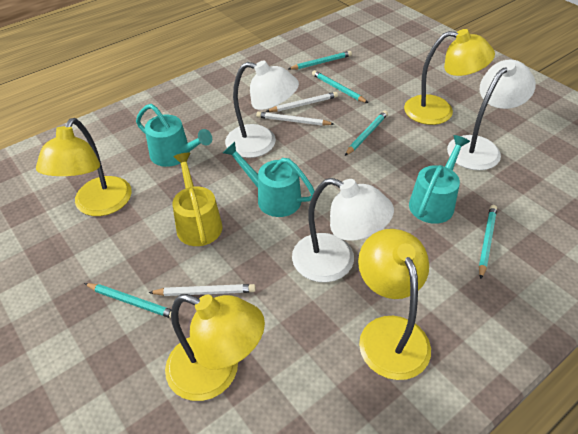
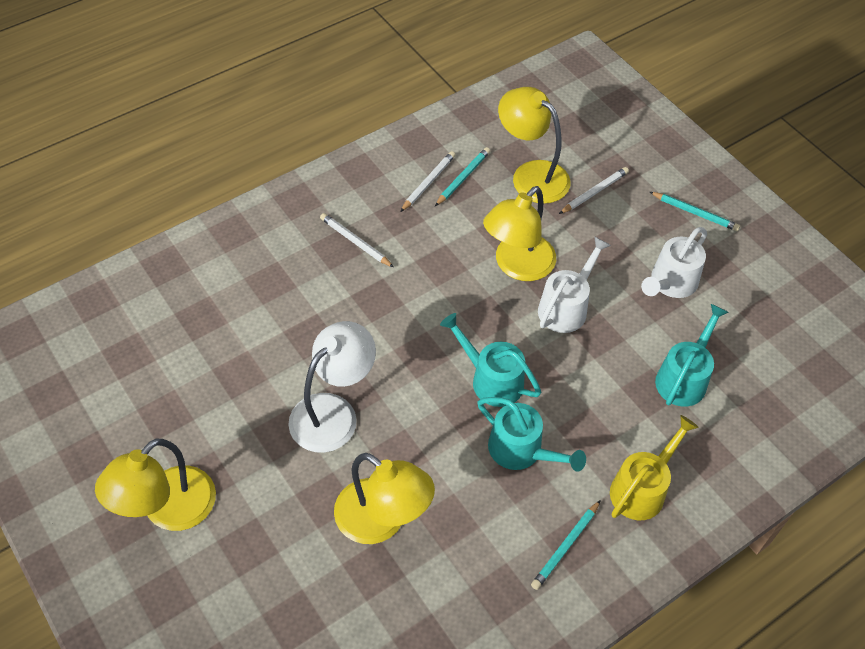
turquoise pencil: [84,283,172,318] [289,51,352,70] [312,70,368,103] [345,111,388,156] [479,205,497,279] = 5 -> [435,147,490,206] [531,500,601,590] [650,192,740,231] = 3
white lamp: [225,60,299,158] [292,178,394,282] [447,59,536,170] = 3 -> [288,321,376,453] = 1
white watering can: none = 0 -> [538,236,611,333] [641,227,707,298] = 2

